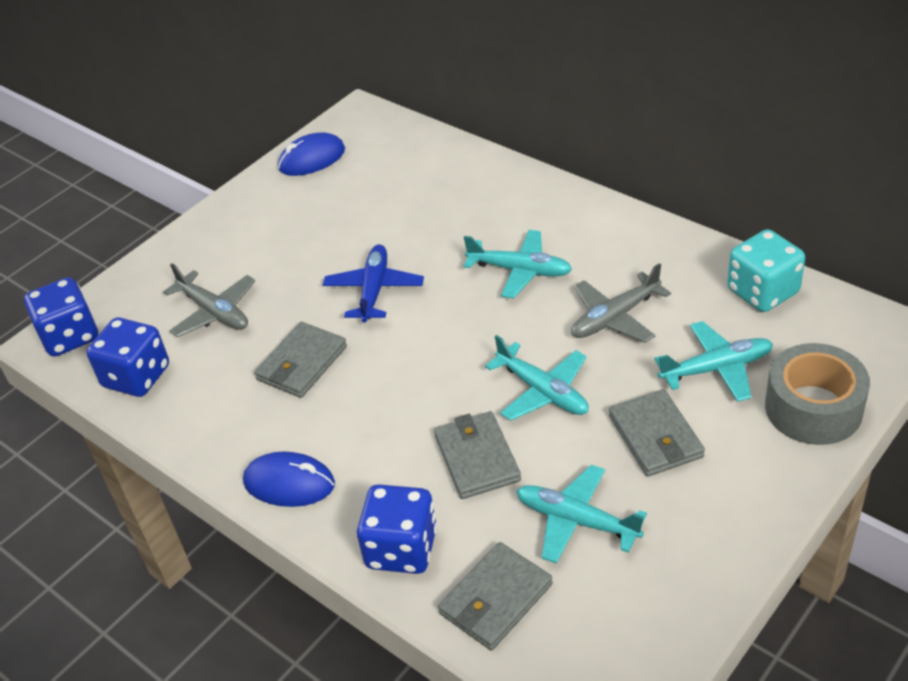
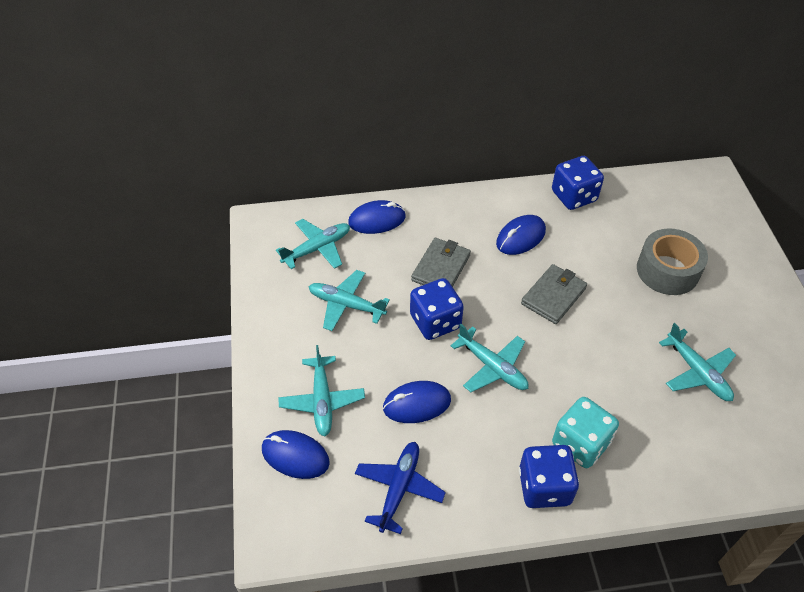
blue mouse: [243,452,335,507] [278,132,345,176] = 2 -> [262,430,330,479] [348,200,406,234] [383,381,451,423] [496,215,546,255] = 4
grey plane: [163,263,255,337] [571,263,671,343] = 2 -> none = 0
grey wallet: [254,322,347,398] [434,411,521,499] [438,542,553,650] [609,389,705,477] = 4 -> [411,238,471,287] [521,264,587,324] = 2
turquoise plane: [463,230,572,299] [485,335,589,421] [516,465,647,564] [654,321,773,402] = 4 -> [276,219,350,269] [278,345,365,437] [308,270,390,331] [451,324,529,392] [659,323,736,401] = 5

